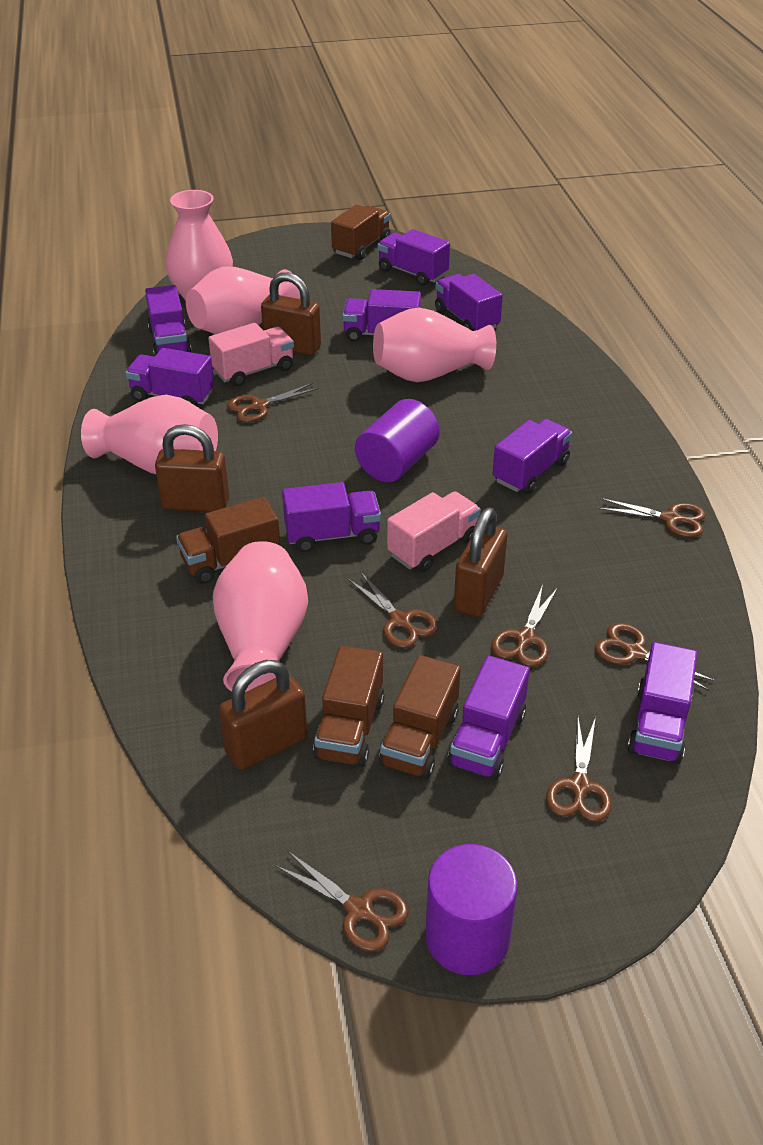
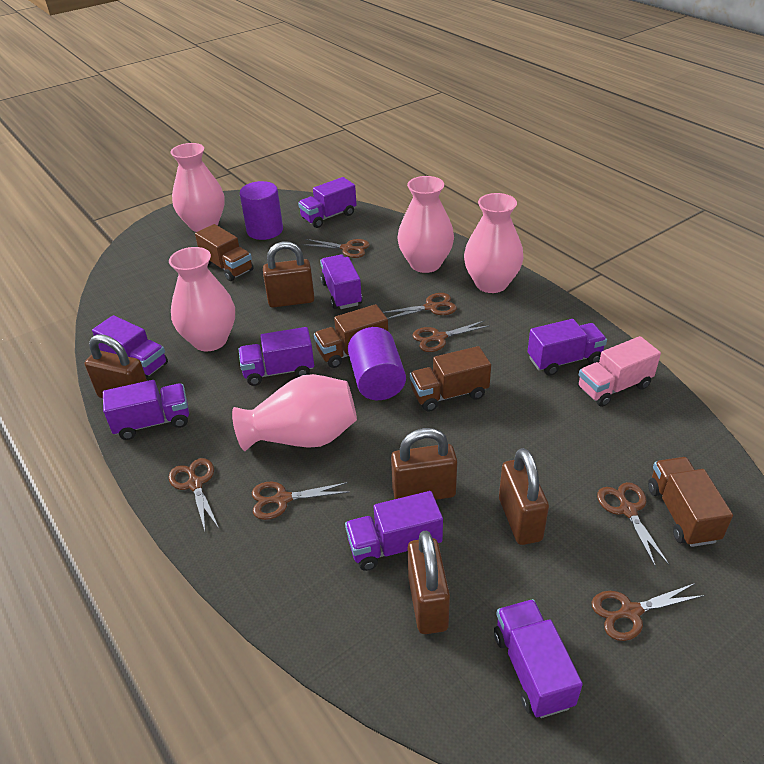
brown padlock: [155,424,229,512] [219,660,308,770] [261,272,321,356] [454,507,507,617] = 4 -> [85,335,147,398] [263,241,315,307] [391,428,457,500] [408,530,450,634] [499,448,549,545] = 5
pink truck: [208,323,294,386] [387,491,481,572] = 2 -> [578,336,661,407] = 1
purple truck: [126,348,214,406] [145,285,192,356] [282,482,381,552] [342,289,421,342] [378,229,450,286] [435,274,503,331] [447,655,530,780] [493,419,572,494] [628,642,697,764] = 9 -> [92,315,168,379] [103,380,189,440] [238,327,314,386] [298,177,357,228] [320,255,362,309] [345,491,443,571] [494,599,583,718] [528,319,607,376] = 8

